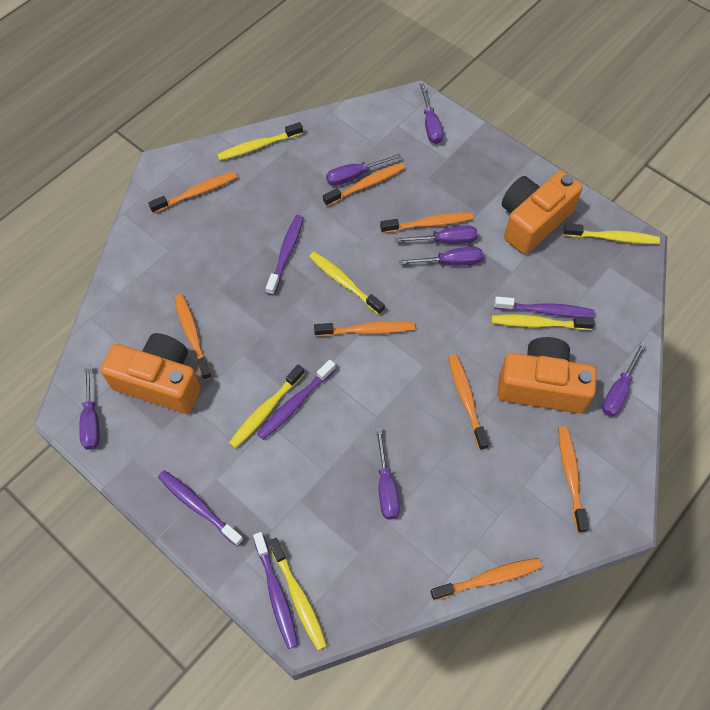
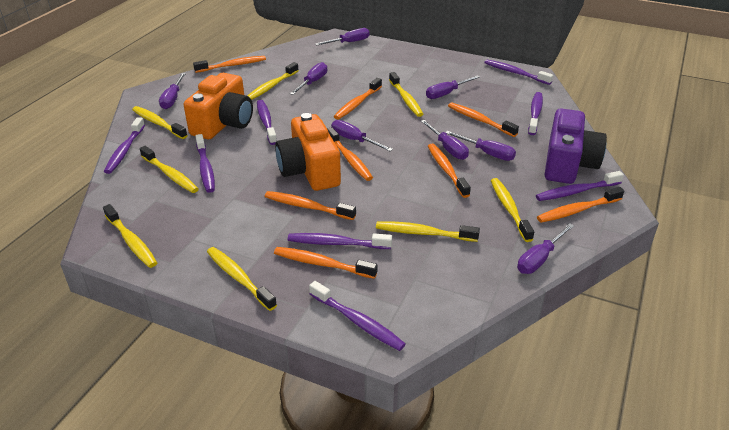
orange camera: [100,333,201,414] [497,337,597,413] [502,171,583,254] = 3 -> [184,73,253,139] [275,113,341,191] = 2
purple camera: none = 0 -> [545,108,607,184] = 1
purple screwdriver: [79,364,100,450] [326,154,401,186] [375,427,400,519] [394,226,478,244] [399,247,483,265] [419,83,443,144] [602,342,646,417] = 7 -> [159,73,186,109] [290,62,327,95] [315,28,370,46] [331,120,393,151] [421,120,469,160] [426,75,480,99] [445,131,516,161] [517,223,574,274] = 8
purple toothbrush: [158,470,244,546] [253,532,298,649] [257,360,336,440] [266,215,304,295] [494,297,595,317] = 5 -> [104,117,145,174] [195,134,215,193] [257,100,277,145] [288,233,392,249] [309,281,405,351] [484,59,553,85] [528,92,543,135] [536,171,624,201] = 8
yellow toothbrush: [217,122,303,161] [229,364,305,449] [269,538,327,650] [309,252,385,315] [492,315,595,330] [563,224,660,244] = 6 -> [103,204,157,268] [132,106,187,139] [140,146,199,193] [207,247,277,311] [247,62,299,100] [376,221,480,242] [389,72,423,117] [491,178,534,242] = 8

